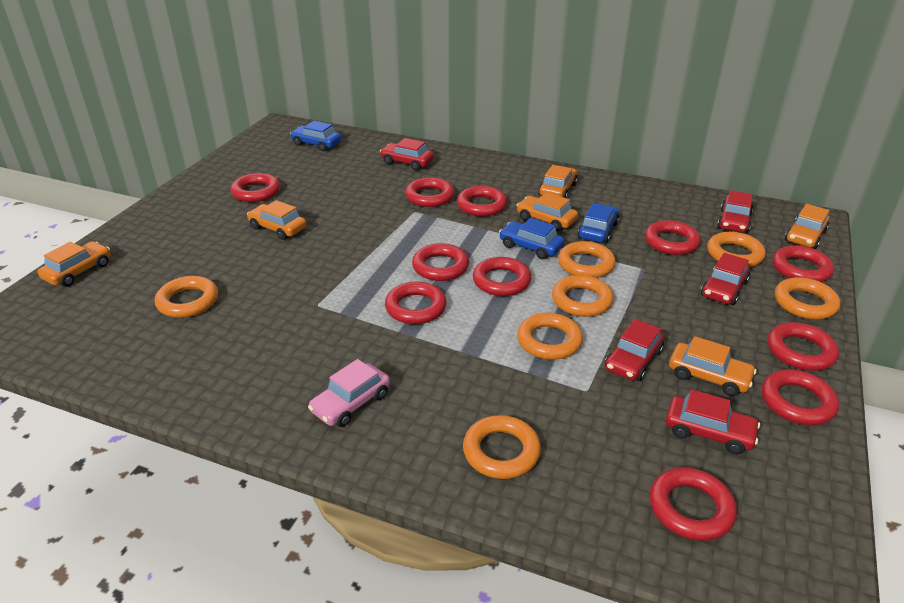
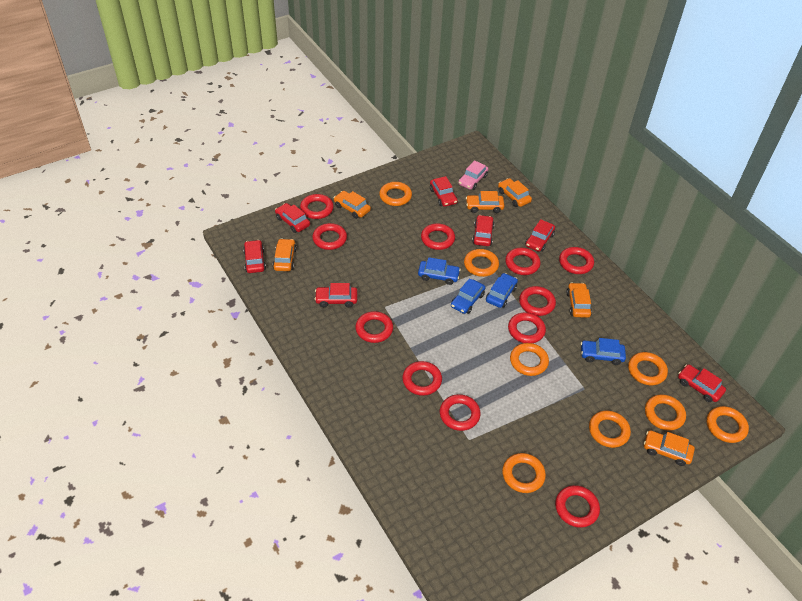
blue car: [290,121,341,151] [499,218,564,259] [578,204,619,244] = 3 -> [418,257,461,285] [451,278,486,314] [486,273,518,308] [581,338,626,365] = 4
orange ring: [155,276,218,318] [463,415,541,479] [517,313,583,360] [552,275,614,317] [558,241,616,278] [707,232,766,267] [775,277,840,319] = 7 -> [379,182,412,206] [464,249,499,277] [502,453,546,493] [510,343,549,376] [589,411,631,448] [628,352,668,385] [645,394,686,431] [707,406,749,443] = 8
red car: [380,138,434,170] [605,319,665,381] [666,390,760,455] [701,253,750,305] [717,190,753,234] = 5 -> [243,240,266,273] [275,203,310,233] [315,283,357,307] [430,176,458,207] [472,215,494,246] [525,219,555,252] [678,364,726,402] = 7

